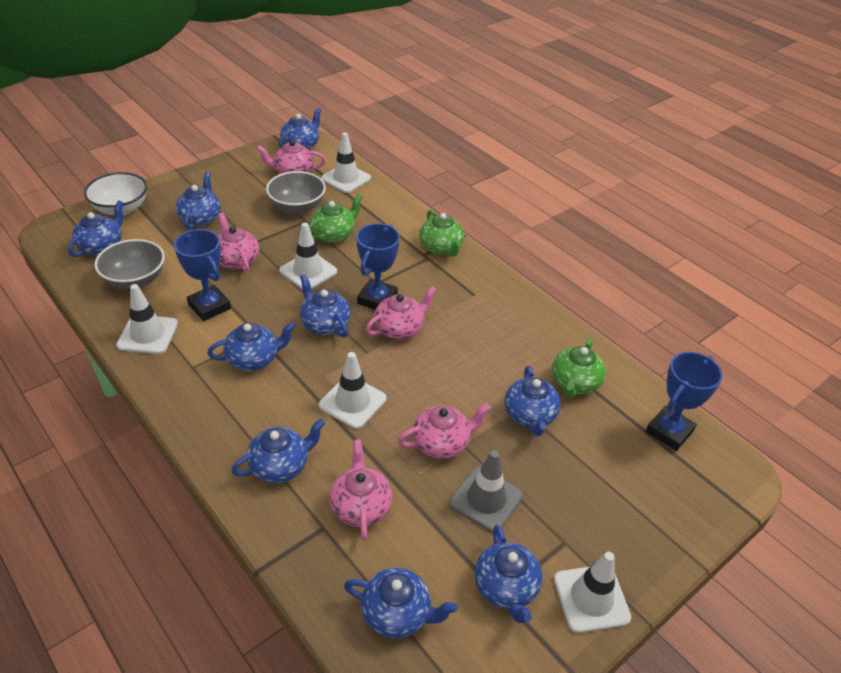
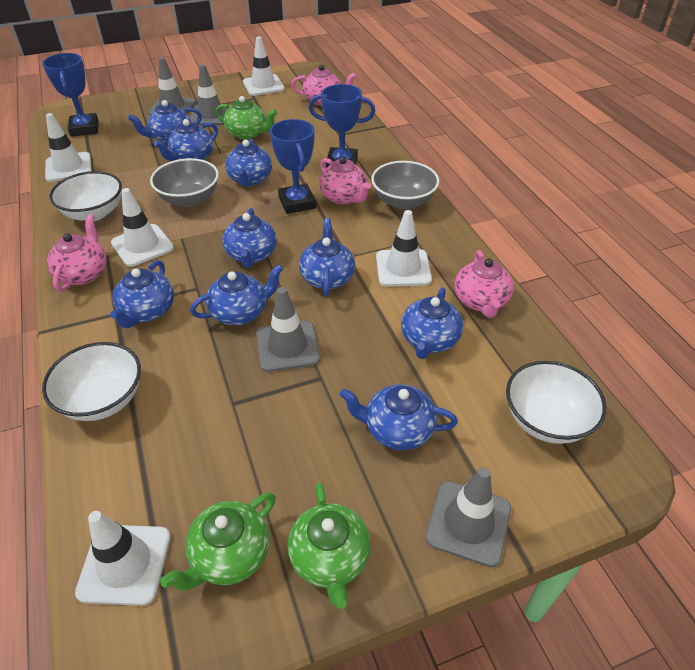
grey traffic cone: [449,450,523,533] = 1 -> [148,57,196,115] [190,64,231,125] [256,287,320,372] [425,467,511,567] = 4
pink teapot: [218,213,259,272] [257,140,326,174] [329,439,392,541] [366,286,437,339] [398,403,491,459] = 5 -> [47,215,107,292] [292,65,357,106] [319,157,371,204] [455,250,514,318] = 4
white bowl: [84,172,147,215] = 1 -> [42,342,141,421] [50,171,122,221] [506,361,607,444] = 3

